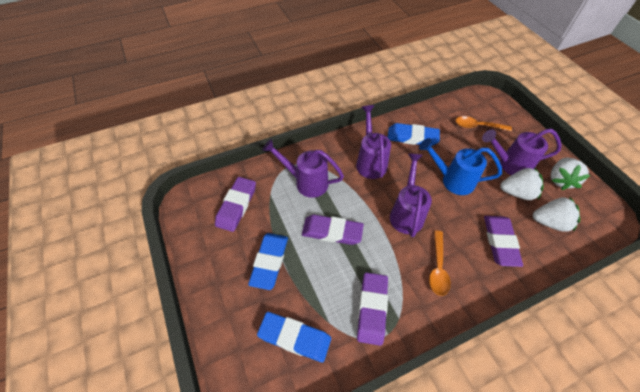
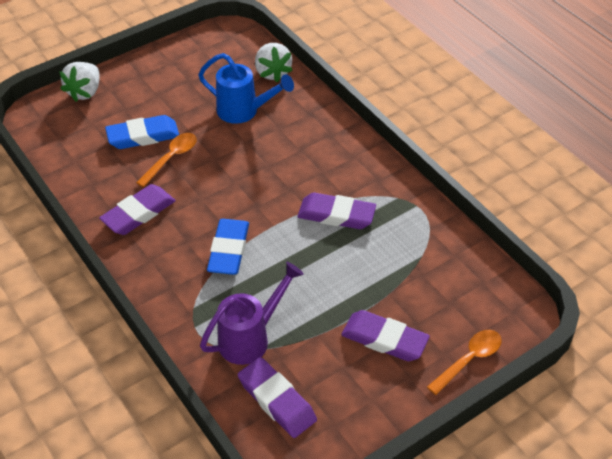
blue eraser: [248,233,288,290] [257,312,331,362] [388,123,440,146] = 3 -> [105,115,179,149] [207,219,249,275] = 2
purple watering can: [262,139,344,198] [356,105,391,179] [390,153,432,237] [482,129,562,175] = 4 -> [200,262,304,365] = 1
white strawberry: [500,167,544,200] [533,197,580,232] [551,158,590,190] = 3 -> [59,62,100,102] [255,43,293,82] = 2

